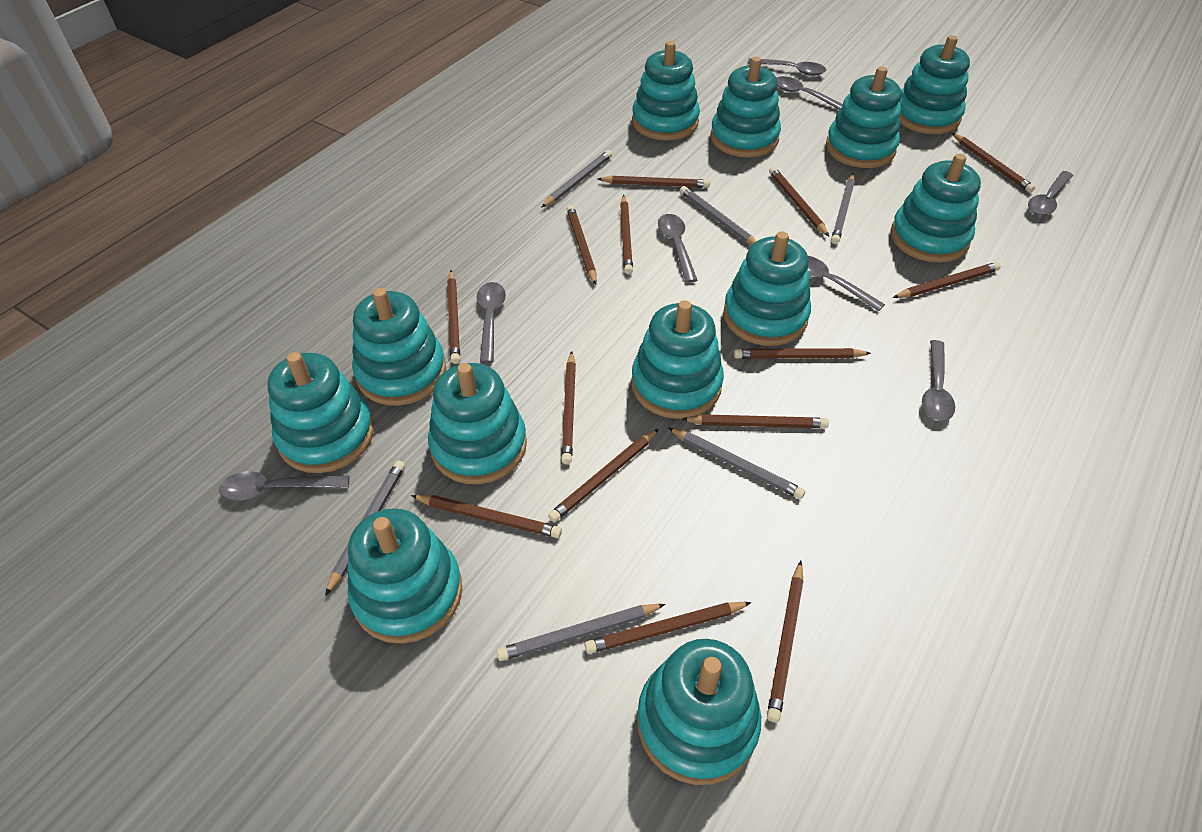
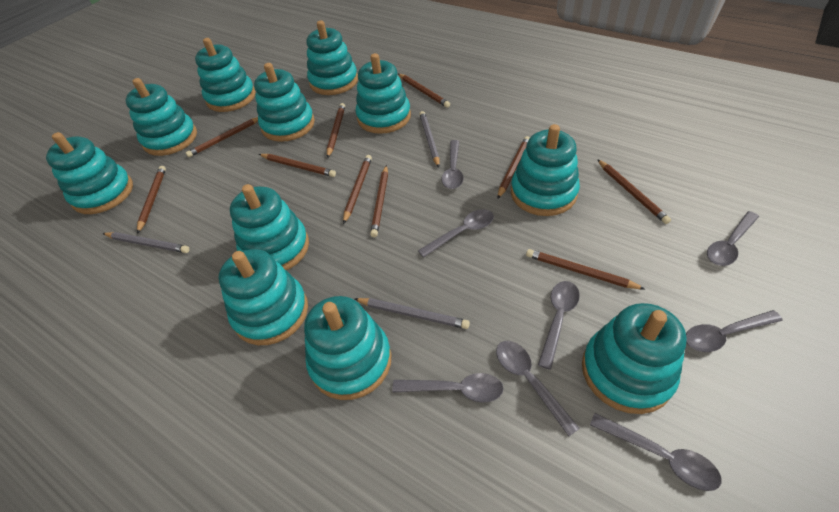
brown pencil: [411,495,562,538] [447,270,460,364] [548,429,658,522] [561,351,576,465] [566,205,597,285] [585,602,751,654] [598,176,710,188] [620,195,633,274] [681,414,829,428] [734,348,871,359] [767,561,804,722] [769,167,829,236] [893,262,1001,298] [952,133,1035,193] = 14 -> [137,166,166,234] [186,117,258,157] [259,154,336,177] [327,103,345,158] [343,155,372,224] [370,165,388,237] [398,74,450,108] [497,136,530,199] [526,249,645,289] [597,159,671,224] = 10
grey pencil: [325,460,405,596] [496,604,666,661] [541,150,612,208] [668,427,805,499] [680,186,756,245] [831,173,855,244] = 6 -> [102,232,190,253] [355,298,470,329] [419,111,440,167] = 3
turquoise stacking toy: [268,352,374,473] [347,508,462,644] [352,288,446,406] [428,363,527,484] [631,300,724,419] [632,41,700,141] [637,639,761,785] [710,57,781,158] [723,232,811,346] [826,66,901,168] [891,154,981,263] [899,35,970,134] = 12 -> [46,132,133,214] [126,78,197,156] [195,38,255,112] [219,249,308,345] [230,184,309,270] [254,63,315,142] [304,296,391,400] [307,21,358,95] [355,53,411,134] [511,124,580,216] [582,303,687,414] = 11

